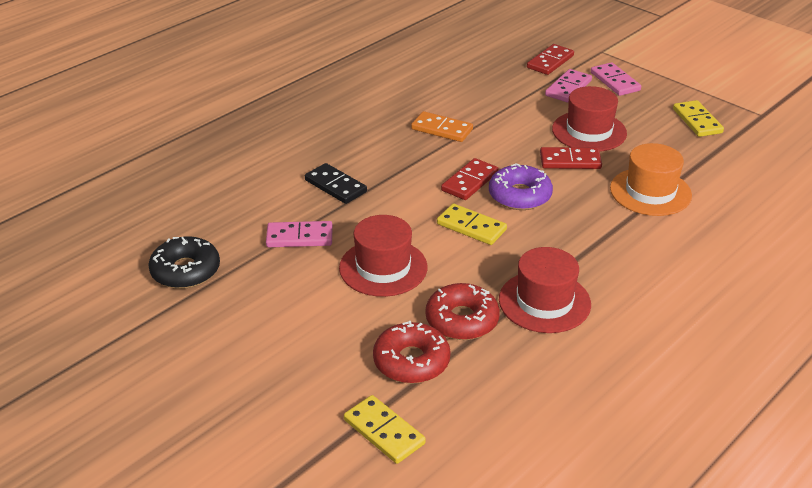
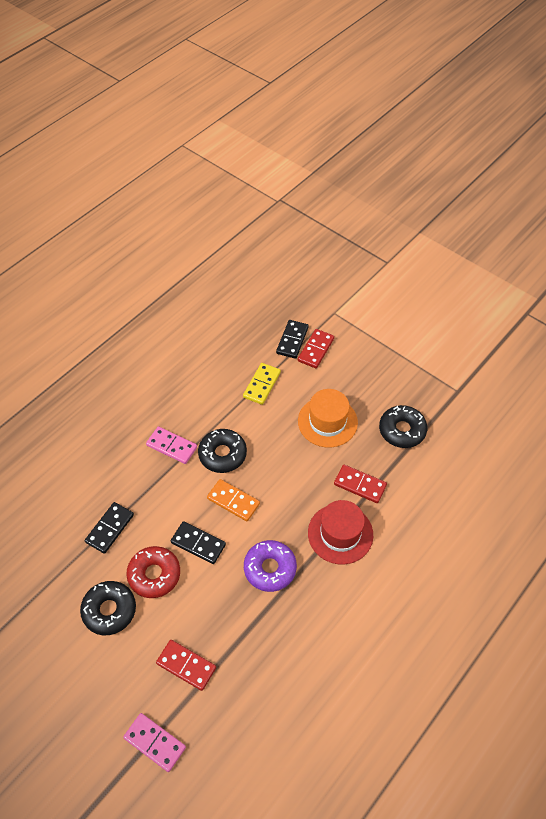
black domino: [305,163,367,204] = 1 -> [85,502,134,554] [171,521,226,564] [276,320,309,359] = 3
black donut: [148,236,220,289] = 1 -> [80,581,136,635] [198,429,247,473] [379,405,427,448] = 3
pink domino: [266,221,332,247] [545,69,592,102] [591,62,641,96] = 3 -> [123,713,186,772] [146,427,197,464] = 2
red donut: [373,321,451,384] [426,283,500,340] = 2 -> [126,546,180,598] = 1
red hat: [339,215,428,297] [499,247,591,333] [552,86,627,152] = 3 -> [308,500,373,565] = 1
yellow domino: [344,395,426,464] [437,204,507,245] [673,100,724,137] = 3 -> [243,363,281,405] = 1

